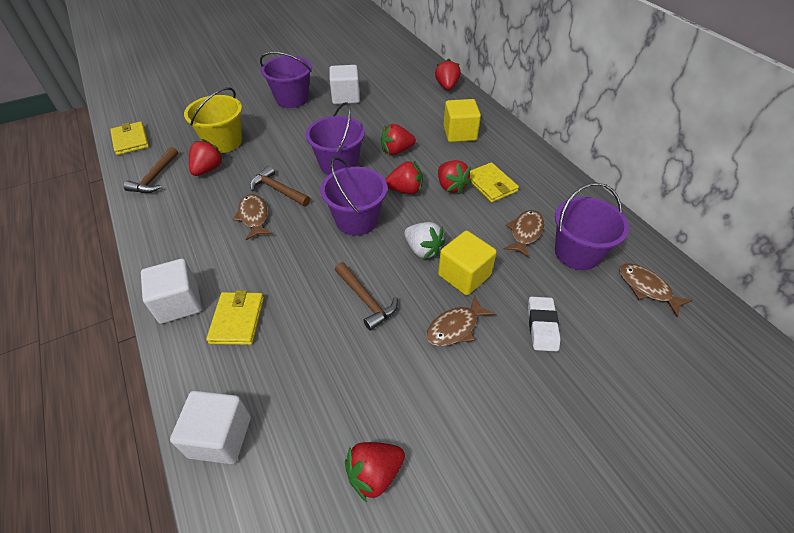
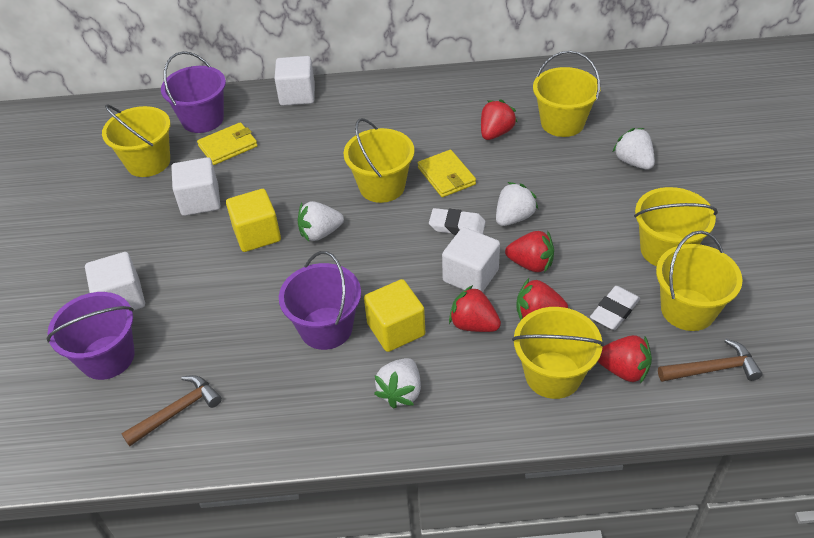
brown fish: [233,194,272,240] [426,295,495,346] [504,210,544,258] [619,263,693,317] = 4 -> none = 0
brown hammer: [123,147,178,193] [250,166,310,206] [335,262,398,331] = 3 -> [121,375,222,446] [658,339,763,382] = 2
purple bucket: [260,52,312,108] [305,102,365,175] [320,157,387,236] [555,183,629,270] = 4 -> [46,292,135,380] [161,51,226,133] [279,251,361,350] = 3
red strawberry: [189,139,225,176] [345,442,405,502] [381,124,416,155] [385,161,423,194] [435,59,461,90] [438,160,471,194] = 6 -> [449,285,501,332] [481,99,517,140] [505,231,554,273] [516,278,568,320] [598,335,652,384] = 5
white cube: [141,259,202,324] [170,391,251,464] [329,65,360,104] = 3 -> [85,252,145,311] [171,157,220,216] [274,56,315,106] [442,227,500,292] = 4
white eraser: [528,296,561,351] = 1 -> [429,208,486,235] [590,286,640,330] = 2
white strawberry: [404,222,445,259] = 1 -> [297,201,344,241] [374,358,421,409] [496,182,538,226] [613,128,655,170] = 4
yellow bucket: [184,87,242,153] = 1 -> [102,104,171,177] [343,118,414,203] [512,307,604,399] [533,51,601,137] [634,187,718,266] [656,231,743,331] = 6
yellow wallet: [110,121,149,155] [206,290,264,345] [470,162,519,203] = 3 -> [197,122,258,165] [418,150,476,197] = 2

